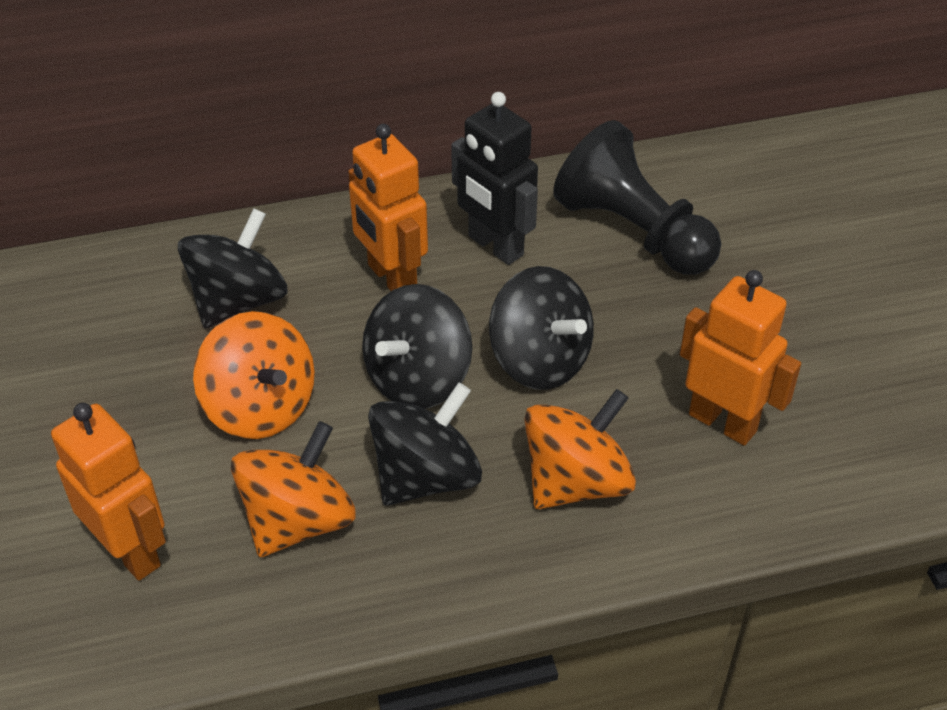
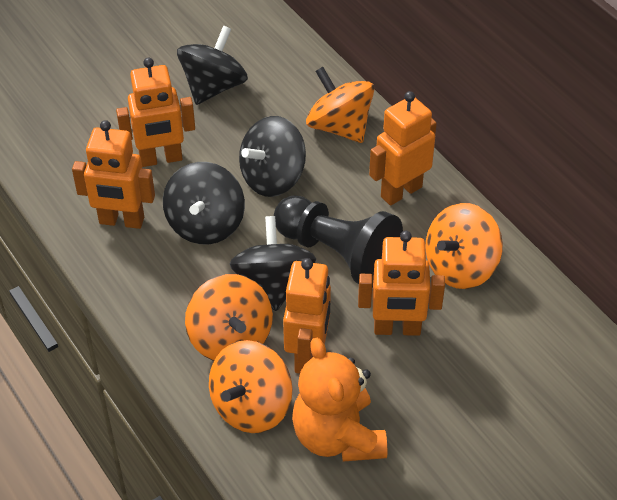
black robot: [451,92,538,265] = 1 -> none = 0
orange robot: [51,403,166,581] [348,124,428,291] [680,270,801,446] = 3 -> [72,120,155,229] [116,57,195,167] [283,258,331,374] [358,231,445,336] [369,91,437,206] = 5
orange spinning top: [193,311,315,439] [231,421,356,557] [525,389,636,509] = 3 -> [185,274,273,361] [209,340,293,433] [306,67,374,143] [425,203,503,289] = 4
orange teddy bear: none = 0 -> [292,338,387,462] = 1

